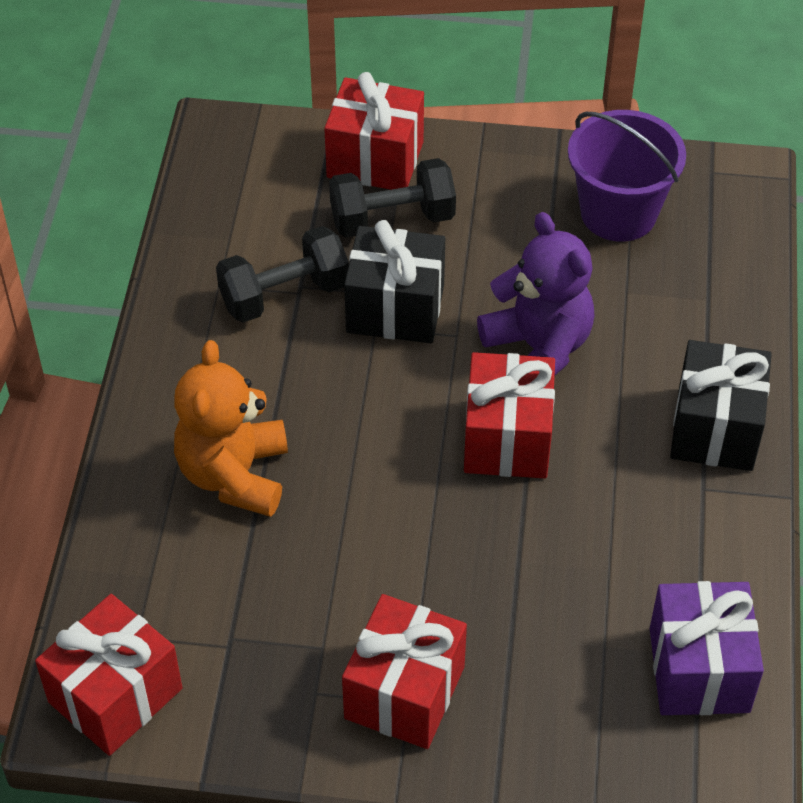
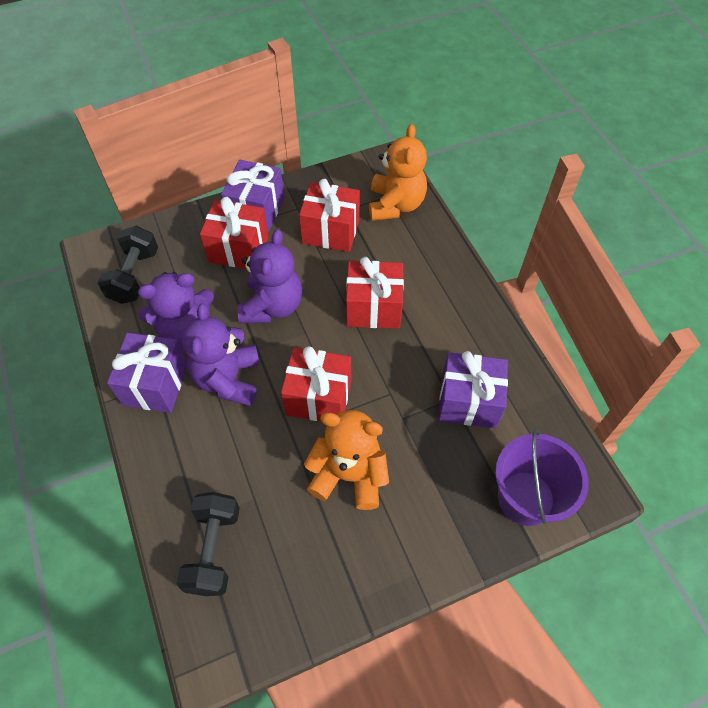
black gift: [344,220,445,343] [670,340,772,471] = 2 -> none = 0
orange teddy bear: [174,340,288,517] = 1 -> [304,410,389,510] [369,124,427,221] = 2
purple gift: [650,581,764,715] = 1 -> [107,333,187,413] [221,160,285,232] [438,351,508,428] = 3
purple teddy bear: [477,212,595,375] = 1 -> [138,272,214,350] [182,303,260,406] [238,229,302,324] = 3

